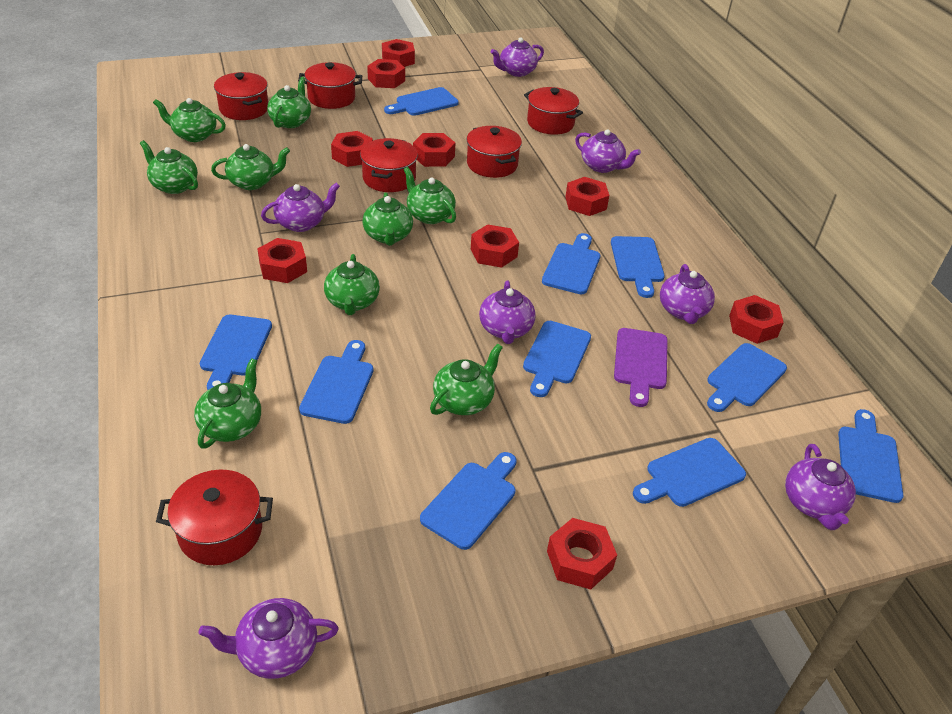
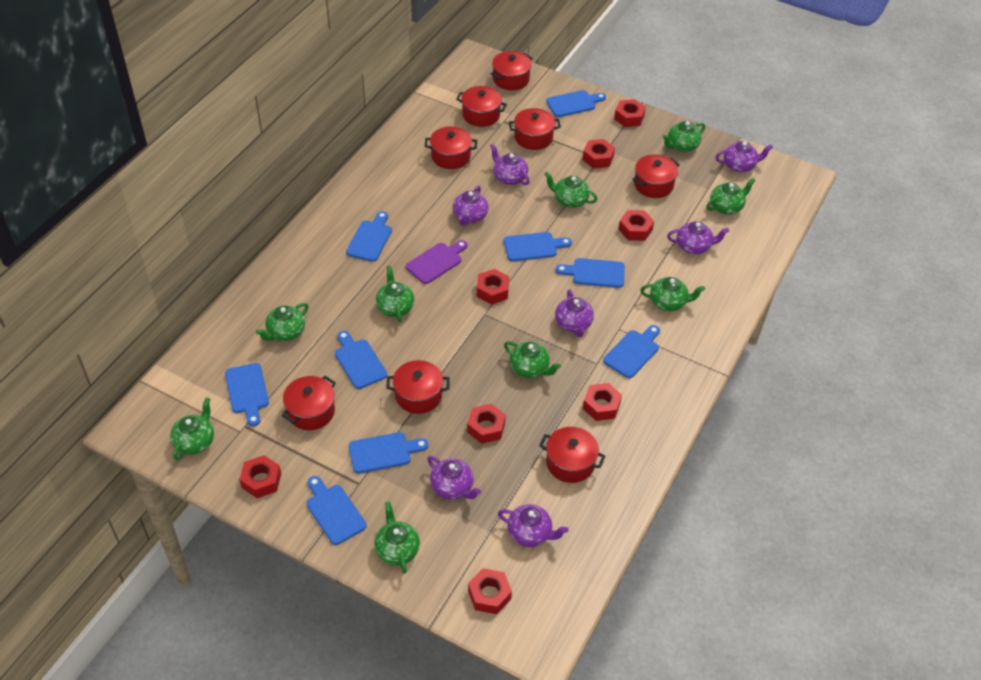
blue cutting board: [199,315,272,390] [299,340,373,424] [384,87,459,116] [420,452,516,550] [523,321,591,397] [542,233,600,294] [611,236,665,298] [633,438,746,507] [707,343,787,412] [838,409,904,503] = 10 -> [225,363,269,426] [306,476,367,545] [335,331,387,389] [346,211,392,262] [349,432,428,473] [504,232,572,261] [546,90,606,117] [556,258,625,288] [603,325,660,378] = 9
red nut: [257,238,307,283] [331,131,373,167] [367,59,405,88] [382,39,415,67] [413,133,456,167] [471,224,519,268] [547,518,617,590] [565,177,609,216] [729,295,784,344] = 9 -> [239,455,281,498] [467,404,506,444] [468,568,512,614] [477,269,509,305] [582,139,615,169] [583,383,622,421] [614,99,646,127] [619,210,654,241] = 8
red pot: [156,470,273,565] [214,72,268,120] [298,62,362,109] [360,138,418,192] [467,126,522,178] [524,87,583,135] = 6 -> [282,376,336,430] [386,360,450,414] [425,126,477,169] [456,86,507,127] [491,51,533,90] [509,108,561,150] [539,427,605,483] [632,154,680,198] = 8

